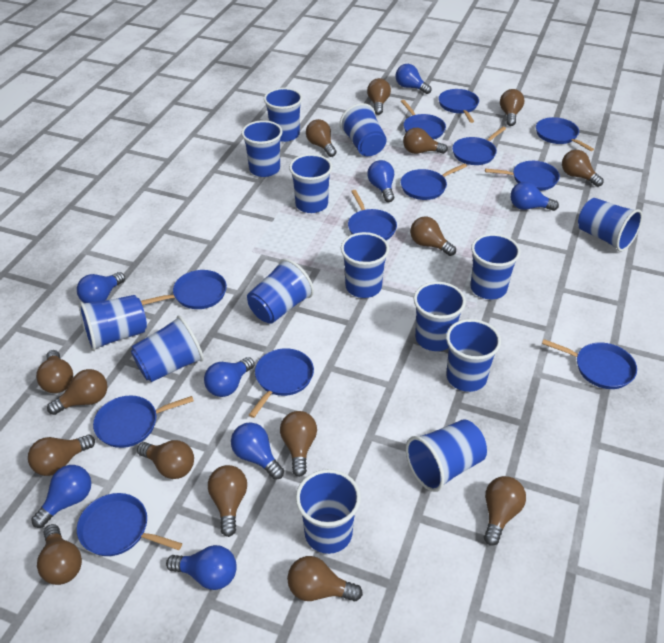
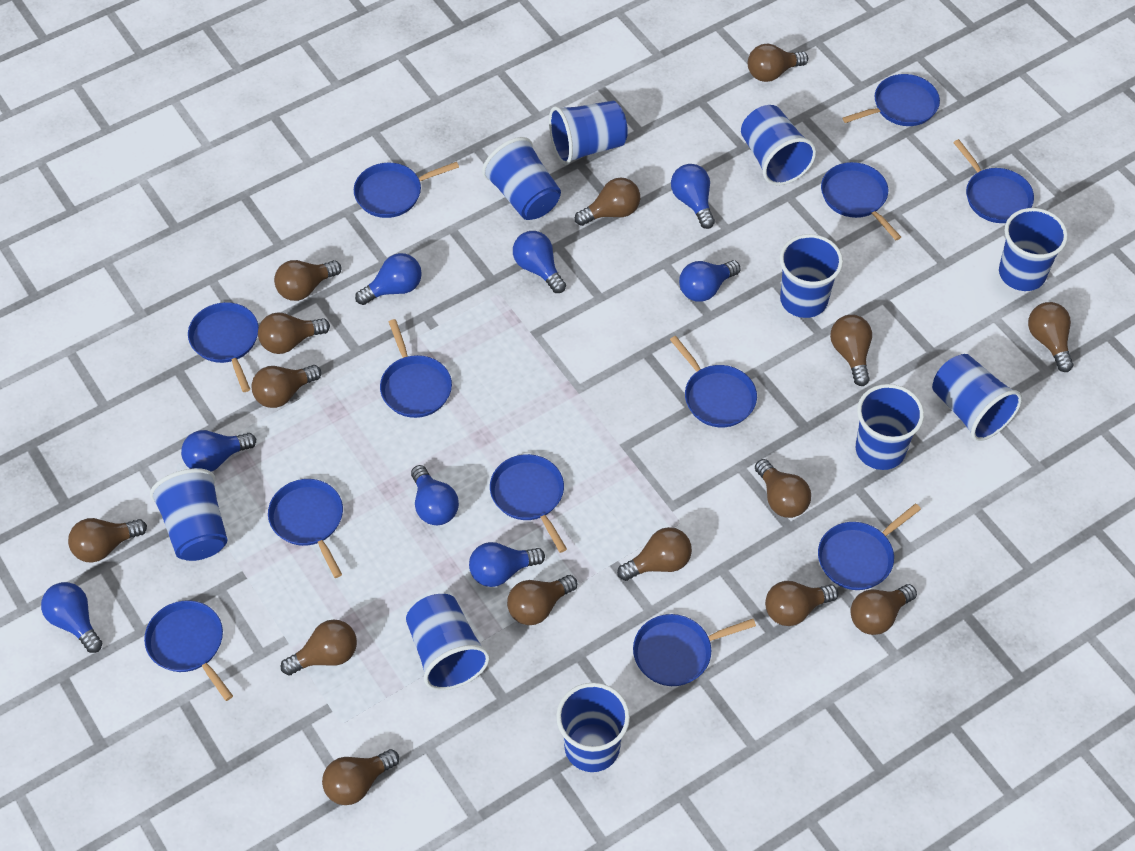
blue cup: [79,295,147,351] [131,315,204,382] [241,120,282,177] [247,259,314,324] [264,88,302,142] [289,154,332,213] [296,469,361,554] [340,103,387,156] [341,232,389,298] [406,419,487,492] [413,282,466,351] [446,319,501,392] [470,234,521,299] [578,198,643,252] = 14 -> [150,468,227,561] [406,594,490,690] [482,137,561,220] [549,101,628,165] [556,683,630,772] [741,105,816,185] [780,234,843,318] [856,384,924,470] [932,354,1022,441] [999,208,1068,291] = 10

